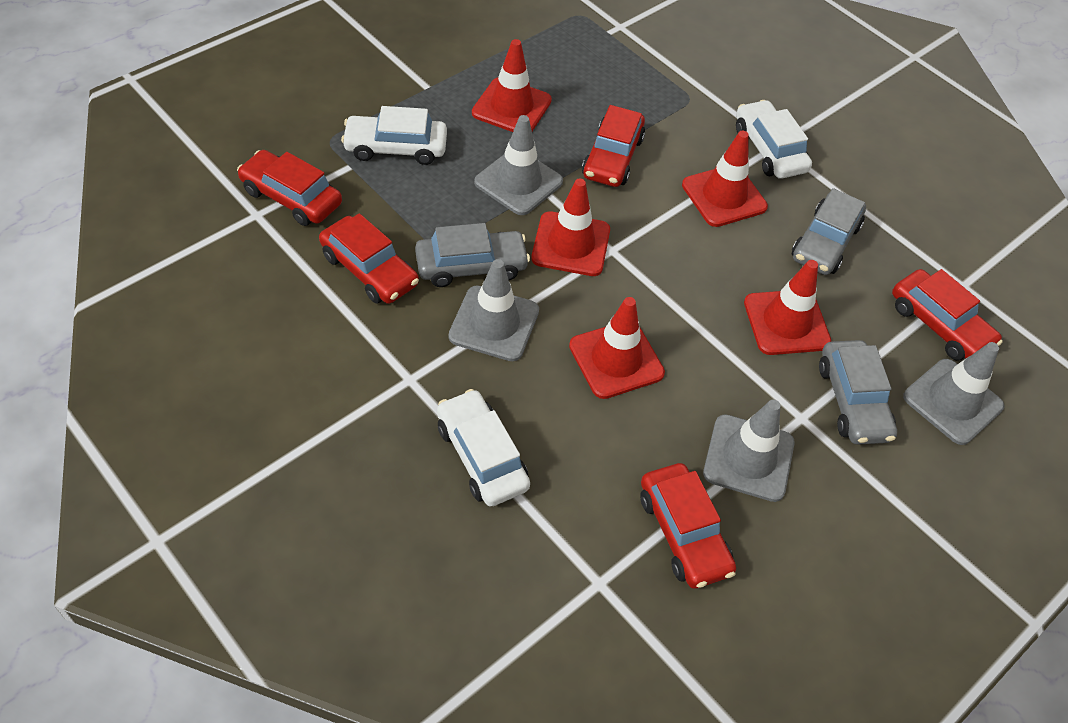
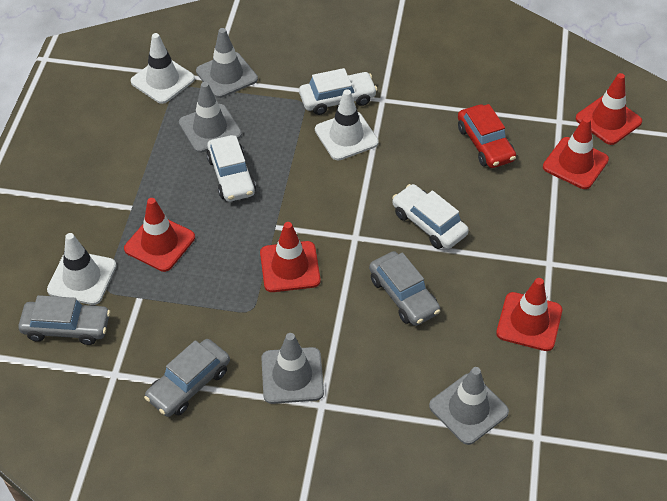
red car: [237,150,342,226] [319,213,419,304] [582,105,645,187] [640,463,736,589] [892,269,1003,360] = 5 -> [458,104,516,168] = 1
white traffic cone: none = 0 -> [47,233,116,305] [131,33,195,104] [315,89,379,161] = 3

